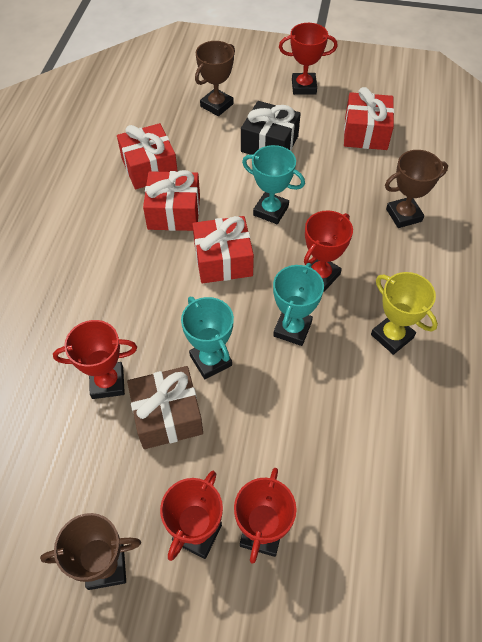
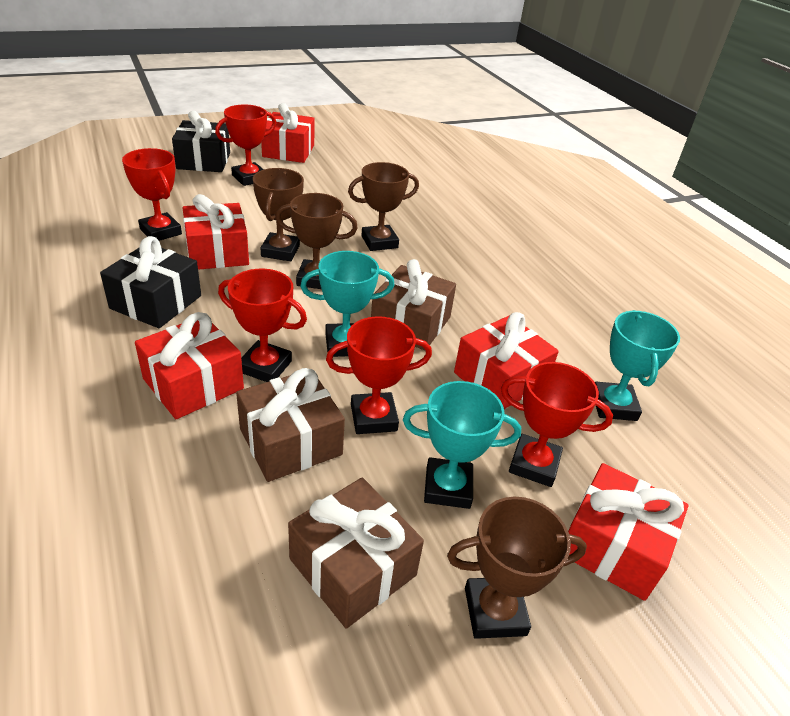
black gift: [241,101,301,155] = 1 -> [100,236,201,328] [172,111,230,172] = 2
brown gift: [127,366,203,449] = 1 -> [236,368,345,482] [288,478,424,628] [371,259,456,350] = 3
brown trophy: [40,513,141,590] [195,41,235,116] [385,150,448,228] = 3 -> [253,168,304,261] [276,193,358,289] [348,162,419,251] [447,497,587,639] = 4
red gift: [117,123,178,189] [143,170,200,231] [193,216,254,283] [344,87,394,150] = 4 -> [135,312,244,419] [182,194,249,270] [261,103,314,163] [454,312,559,409] [568,463,689,601] = 5
yellow trophy: [371,272,438,355] = 1 -> none = 0

